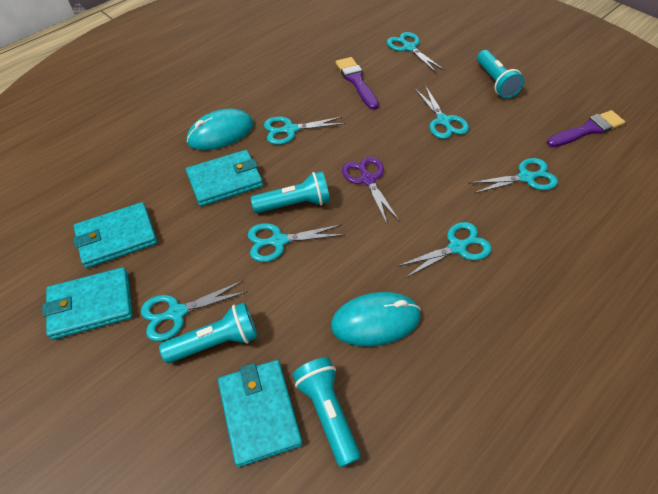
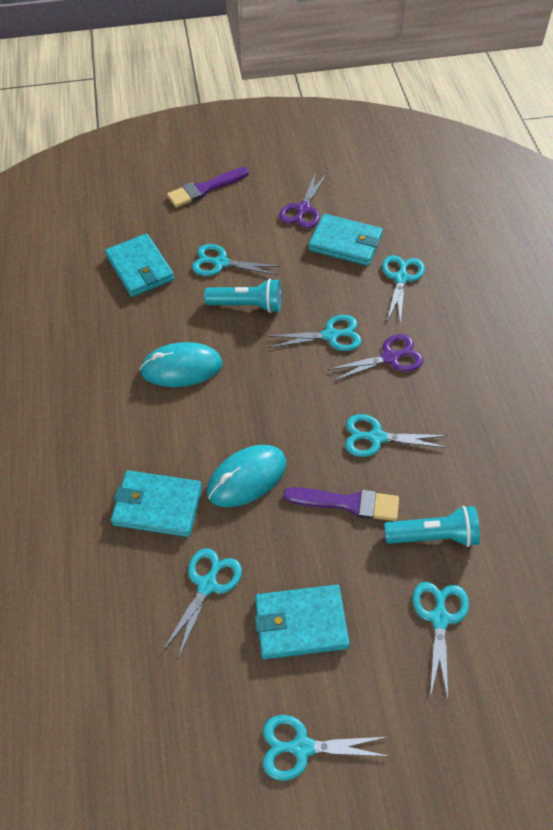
purple scissors: [342,157,400,224] = 1 -> [279,172,327,228] [327,334,423,381] = 2
turquoise flashlight: [159,302,258,363] [251,171,330,213] [292,357,361,467] [477,50,525,99] = 4 -> [204,279,281,313] [384,506,480,547] = 2

